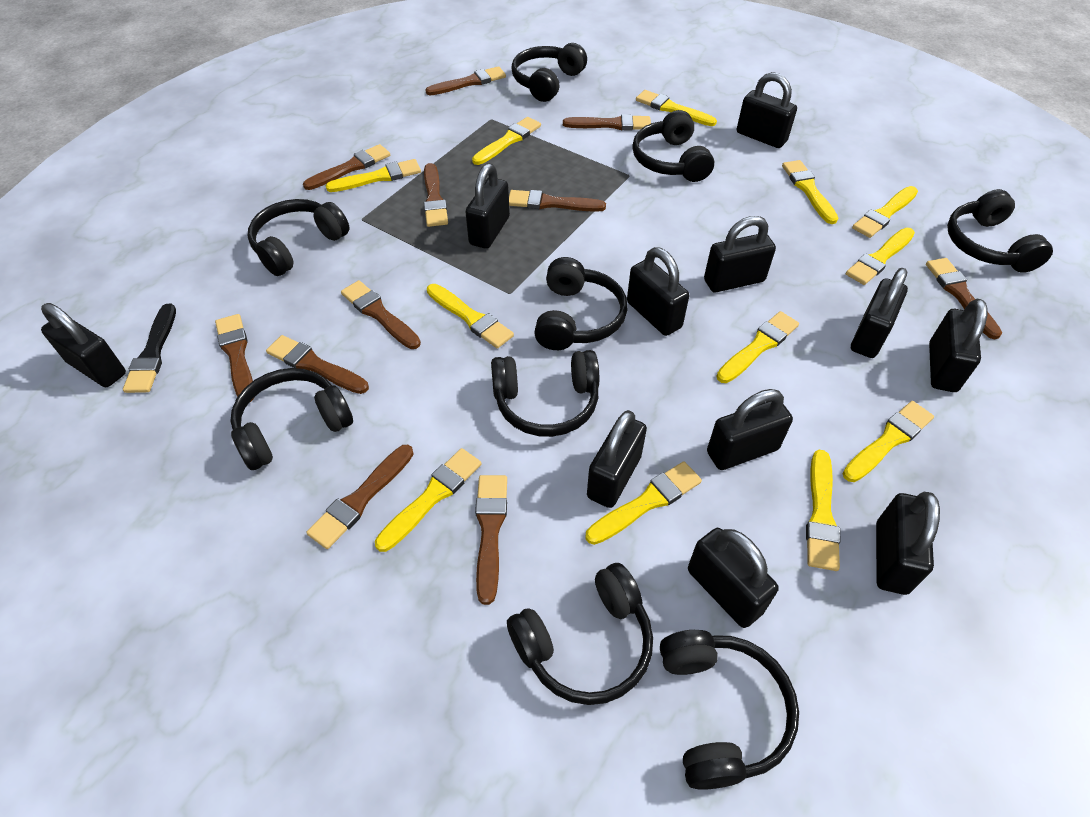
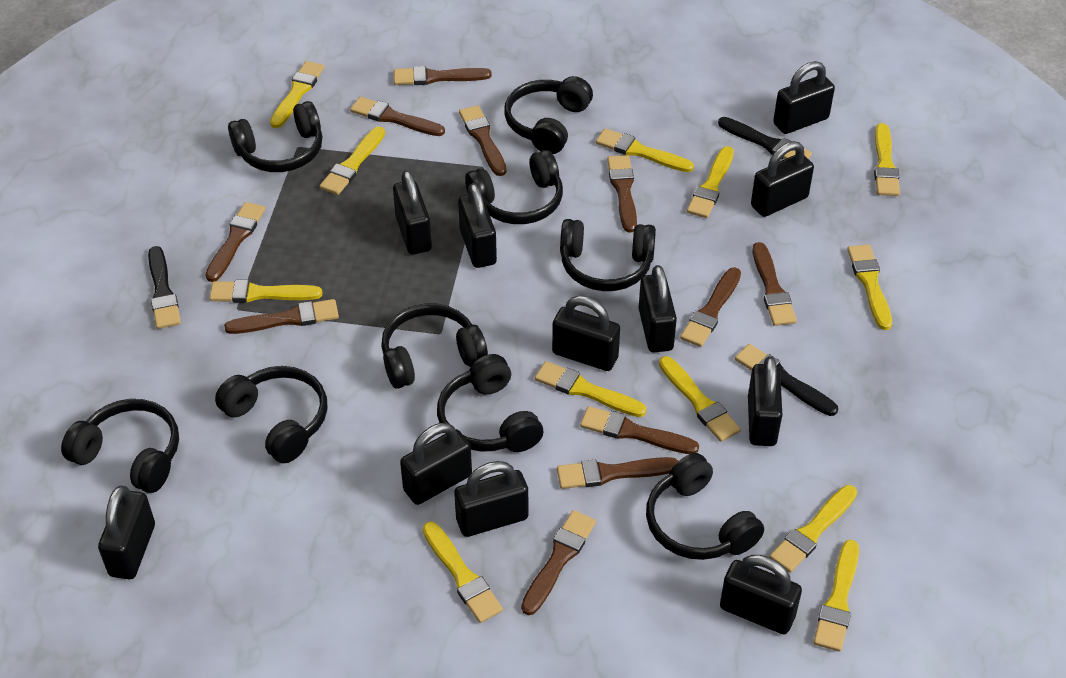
black brush: [123,304,176,393] = 1 -> [148,246,181,329] [718,117,812,159] [735,344,838,416] = 3

